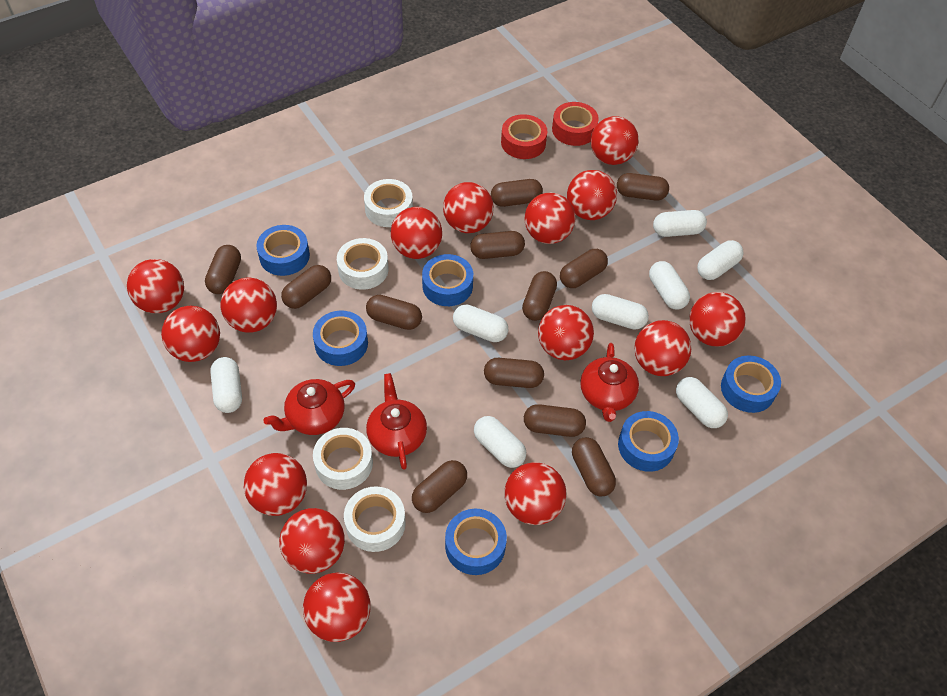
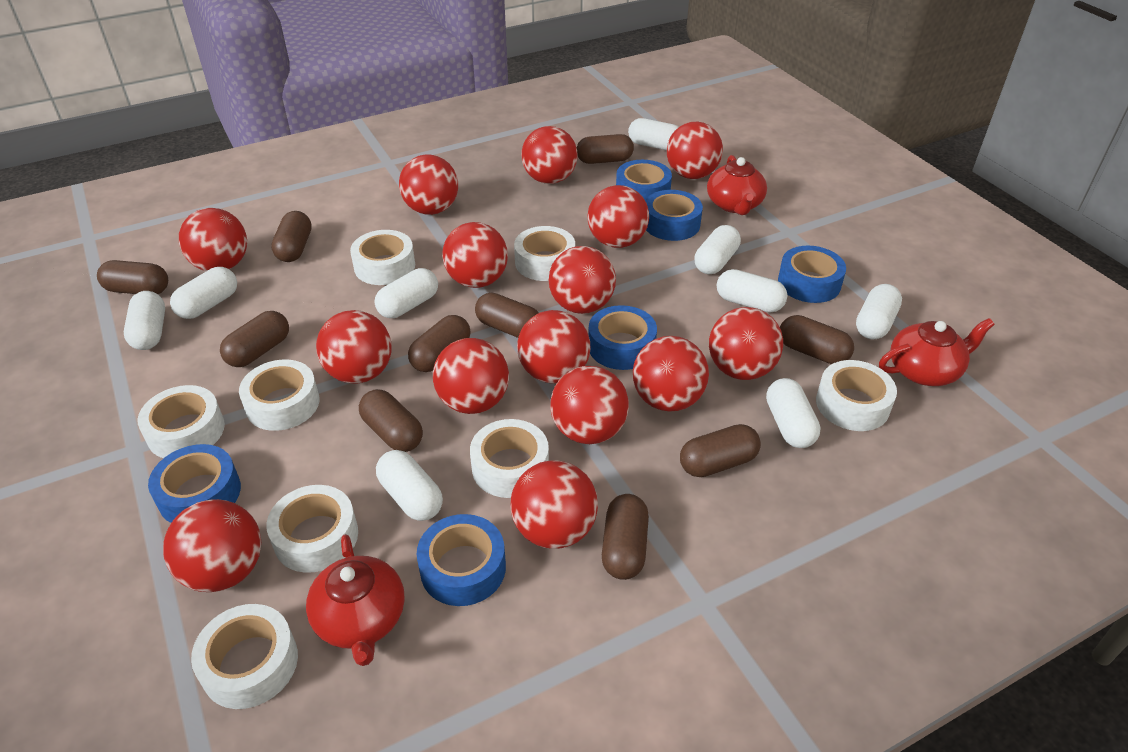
brown capsule: [205,245,241,294] [281,265,331,309] [366,295,422,330] [412,460,467,513] [470,231,525,259] [484,358,544,388] [491,179,543,207] [522,271,557,321] [524,404,586,437] [560,249,608,288] [572,437,616,497] [617,173,669,201] = 12 -> [97,260,168,294] [220,311,289,367] [271,211,312,262] [359,389,423,452] [408,315,470,372] [475,293,539,338] [577,134,634,164] [602,494,649,580] [680,424,761,477] [780,315,854,364] = 10
red tape: [501,114,547,159] [552,102,599,146] = 2 -> none = 0
white capsule: [210,357,242,413] [453,305,508,342] [474,416,526,468] [592,294,649,330] [649,261,690,310] [653,210,707,237] [676,377,728,428] [697,240,744,280] = 8 -> [124,291,165,350] [170,267,237,319] [375,268,438,318] [376,450,443,521] [628,118,678,150] [695,225,741,274] [717,269,787,313] [766,378,821,448] [856,284,902,339] = 9
white tape: [313,428,373,490] [337,238,389,290] [344,486,406,552] [364,179,413,227] = 4 -> [138,385,225,458] [191,604,298,709] [239,360,320,431] [267,485,358,573] [350,230,415,285] [470,419,549,498] [514,226,575,281] [816,360,897,431] = 8

